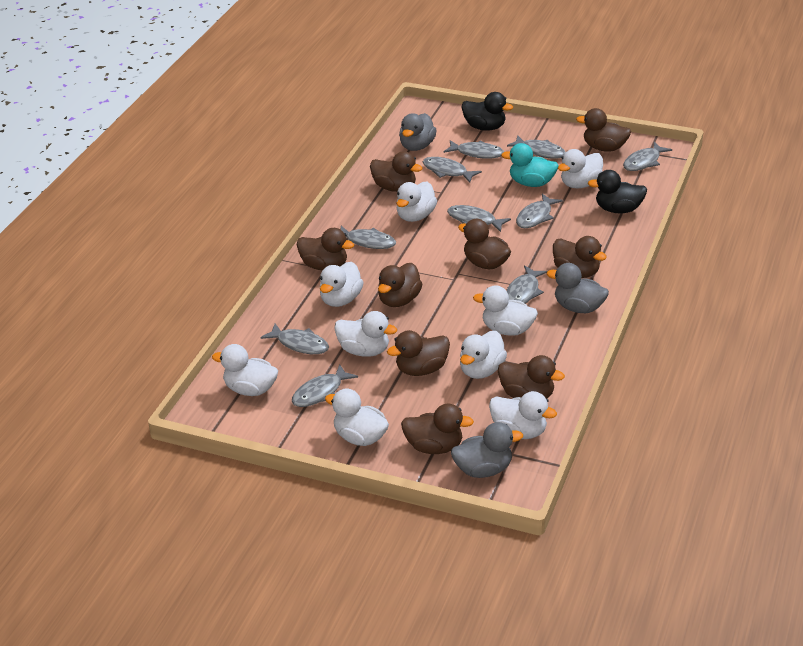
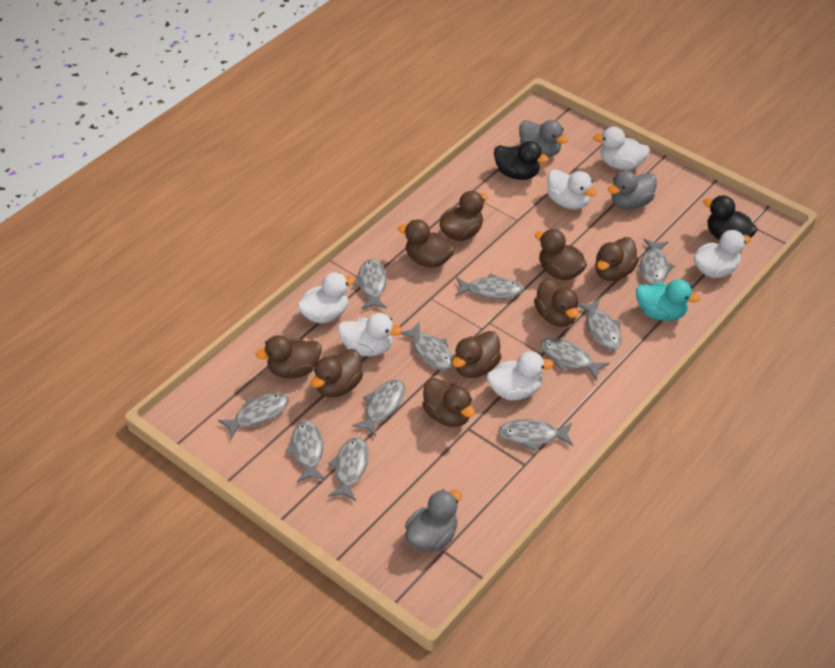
grey fish: [260,324,329,354] [292,364,358,407] [340,226,396,249] [423,157,482,183] [444,140,504,159] [447,205,511,232] [506,265,548,304] [507,135,566,158] [516,194,563,228] [623,142,672,171] = 10 -> [217,393,289,439] [285,420,326,483] [328,437,369,501] [352,259,387,310] [352,379,405,437] [400,322,453,371] [455,273,523,299] [498,419,573,452] [540,338,609,381] [578,298,622,350] [640,239,675,285] = 11
white duck: [212,344,278,396] [320,262,364,307] [325,389,389,446] [334,311,397,357] [396,181,437,222] [460,331,507,379] [473,285,538,336] [489,391,557,439] [558,149,603,188] = 9 -> [297,272,355,323] [338,313,402,357] [487,351,553,401] [547,169,597,210] [593,127,650,170] [694,230,751,278] = 6

